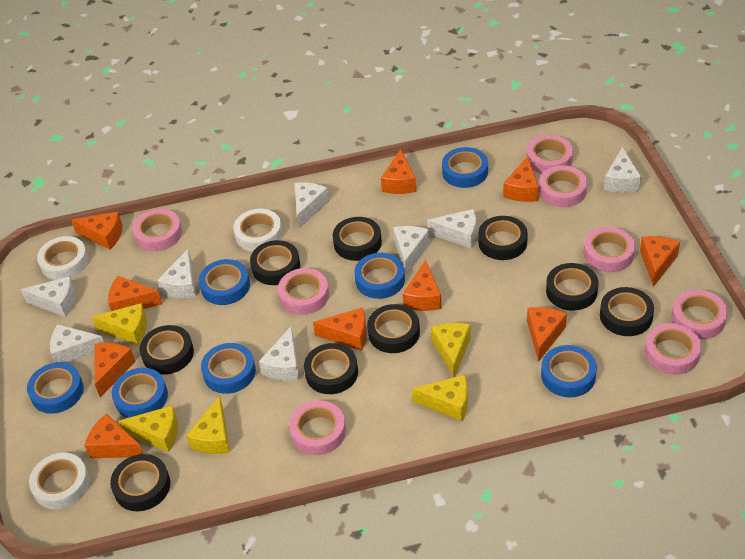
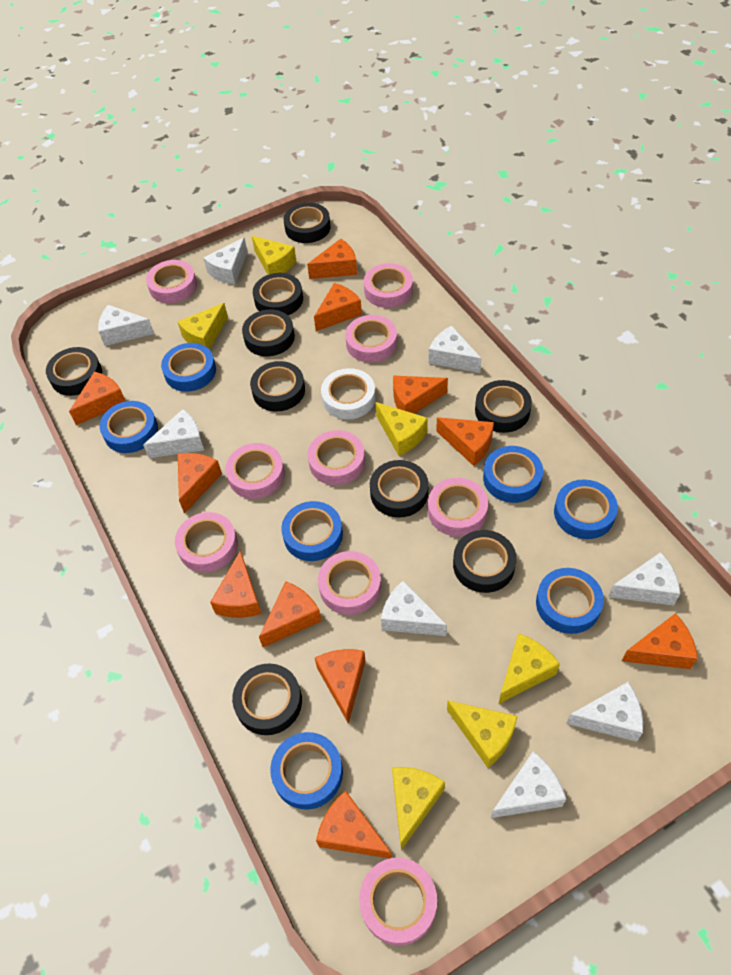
orange cheese: [71,212,122,250] [84,414,143,458] [94,343,136,397] [108,276,162,311] [313,307,367,351] [381,149,416,194] [403,260,442,311] [503,156,539,202] [527,307,567,362] [640,236,680,287] = 10 -> [69,372,125,425] [177,453,222,514] [210,550,262,618] [259,581,322,647] [307,239,357,279] [314,283,362,331] [315,649,366,724] [316,791,392,858] [393,375,448,414] [436,417,494,466] [622,613,698,669] = 11
pink tape: [133,209,182,252] [278,268,329,315] [289,401,346,455] [527,135,573,174] [539,165,587,207] [584,227,635,272] [644,323,701,375] [671,290,728,339] = 8 -> [146,260,197,303] [175,512,238,573] [226,443,285,499] [307,430,365,485] [318,551,381,615] [345,315,397,363] [359,857,437,946] [364,263,413,308] [428,478,488,537] = 9
white tape: [29,453,90,510] [37,236,88,280] [233,209,282,252] = 3 -> [321,368,376,420] = 1
yellow cheese: [92,303,147,345] [119,405,178,452] [186,396,230,454] [412,375,468,421] [431,323,471,377] = 5 -> [177,303,228,350] [252,236,296,275] [375,402,428,456] [392,767,445,850] [447,701,518,768] [498,633,560,704] = 6

